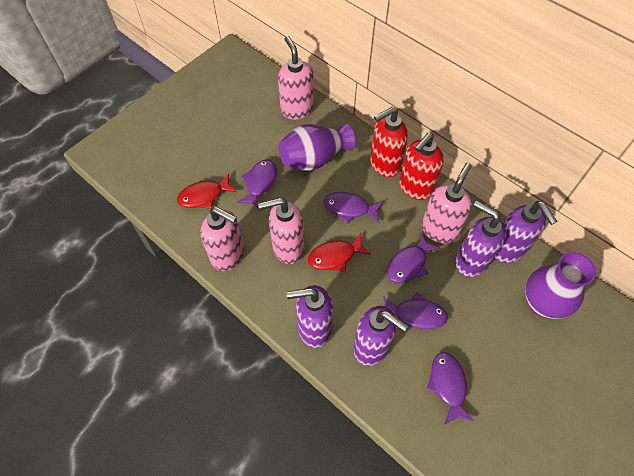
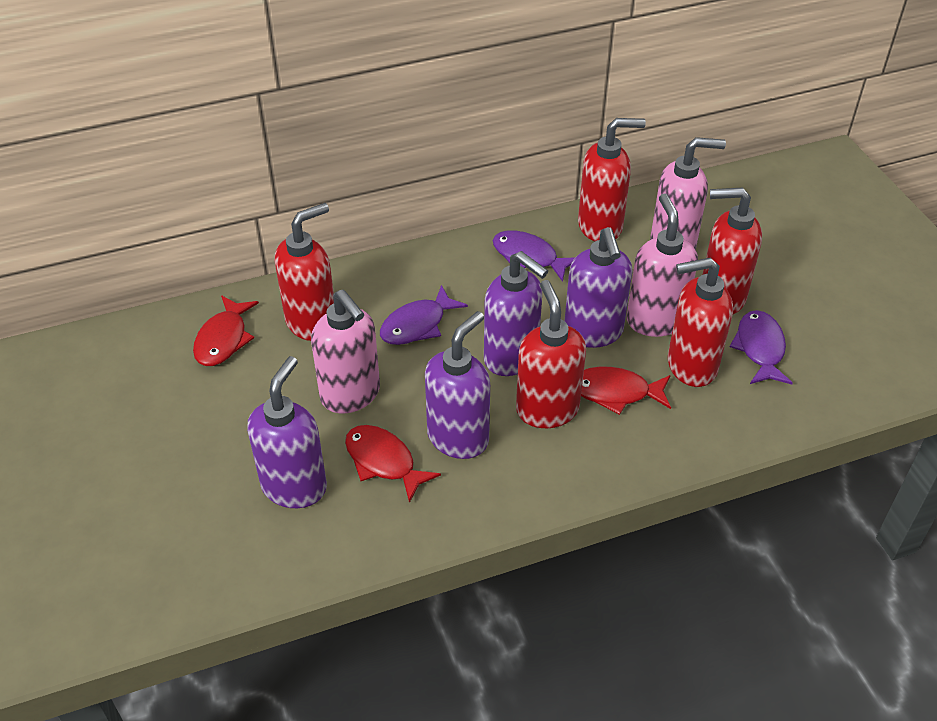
pink soap dispenser: [200,207,244,271] [258,198,304,264] [278,36,314,119] [422,162,472,243] = 4 -> [311,290,380,413] [626,193,698,337] [650,137,726,250] = 3
purple fish: [237,159,277,209] [324,192,384,223] [383,292,448,329] [387,233,440,283] [427,352,474,425] = 5 -> [380,285,468,345] [492,230,576,282] [730,310,793,384] = 3
purple vase: [278,123,355,171] [525,252,596,319] = 2 -> none = 0
red fish: [177,173,237,208] [308,233,371,272] = 2 -> [193,295,259,366] [345,425,441,503] [581,367,671,415] = 3
red soap dispenser: [370,107,408,177] [399,133,444,200] = 2 -> [275,203,334,341] [516,280,586,428] [578,118,646,241] [668,258,733,387] [703,188,762,314] = 5

